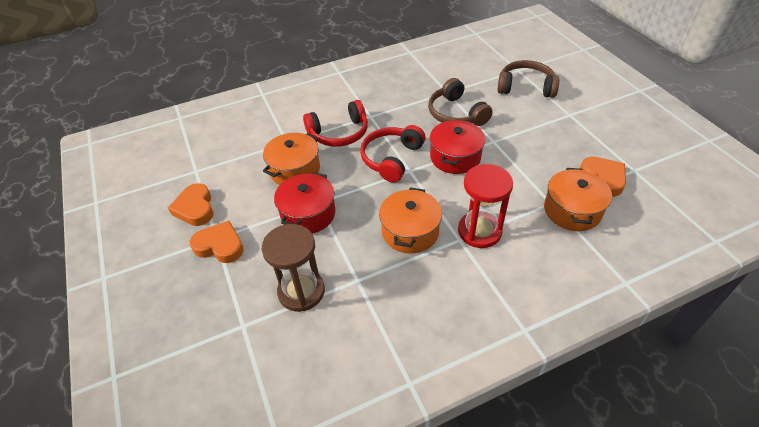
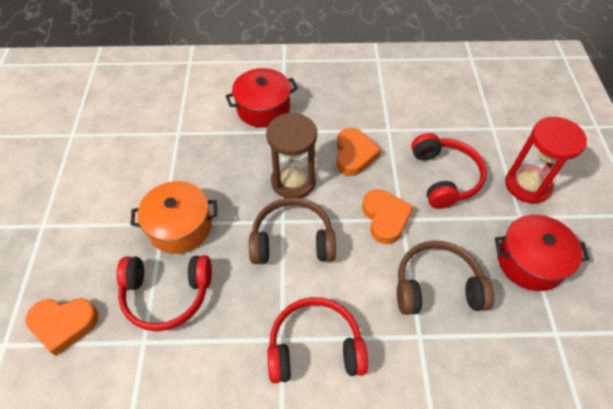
orange pot: [263,133,320,185] [379,188,442,254] [544,168,612,231] = 3 -> [130,181,217,254] = 1
red headphones: [303,100,368,147] [360,125,426,182] = 2 -> [116,255,212,331] [268,297,368,383] [411,133,487,209] = 3

